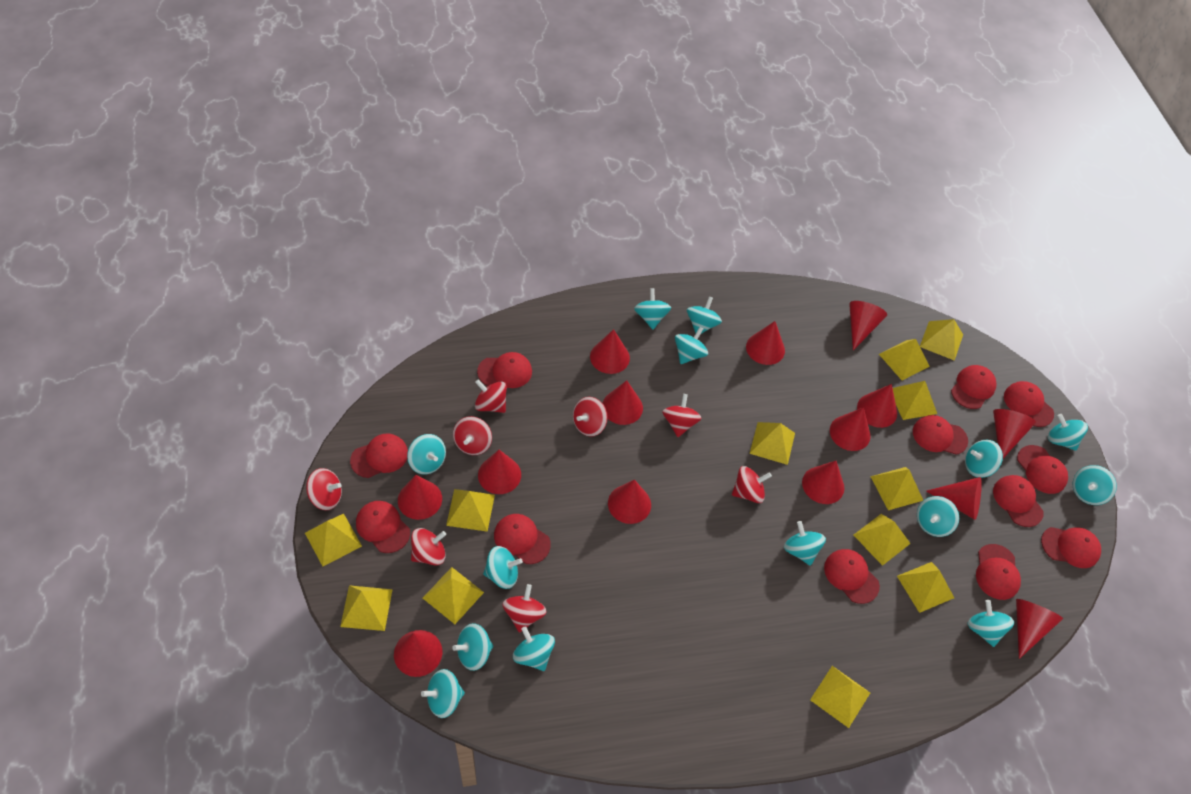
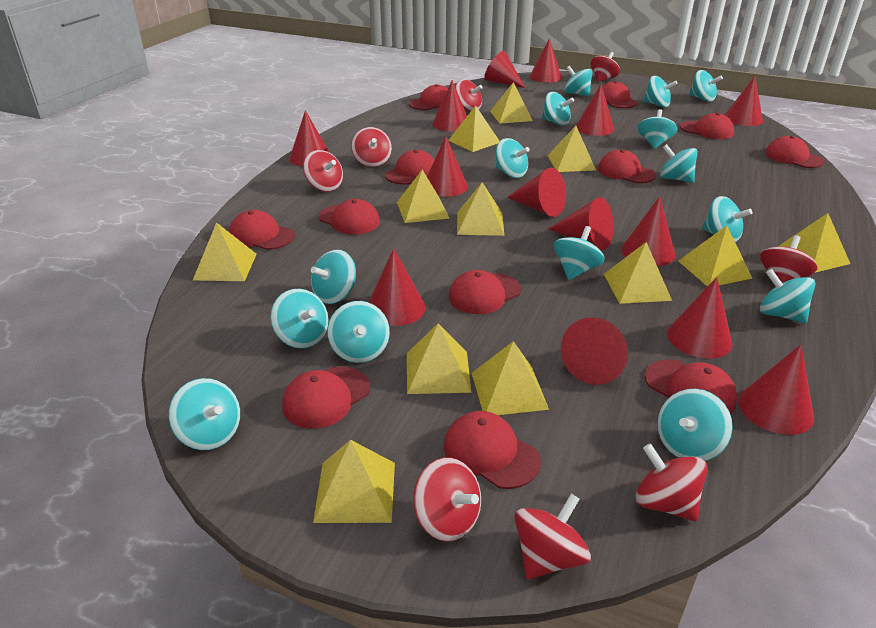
turquoise spinning top: [407,434,446,474] [421,669,465,718] [452,623,493,671] [483,546,523,589] [513,626,555,671] [634,288,671,329] [675,327,708,364] [687,296,722,334] [784,521,826,566] [917,496,959,537] [965,440,1003,478] [968,600,1014,647] [1048,414,1088,451] [1073,465,1117,505] = 14 -> [169,378,240,450] [271,289,329,348] [311,250,356,304] [327,301,390,363] [496,138,529,178] [542,92,574,126] [554,226,605,280] [564,66,593,96] [638,109,677,149] [643,76,678,107] [657,389,733,461] [660,144,698,183] [689,70,723,102] [702,196,752,242] [760,269,815,323] = 15

